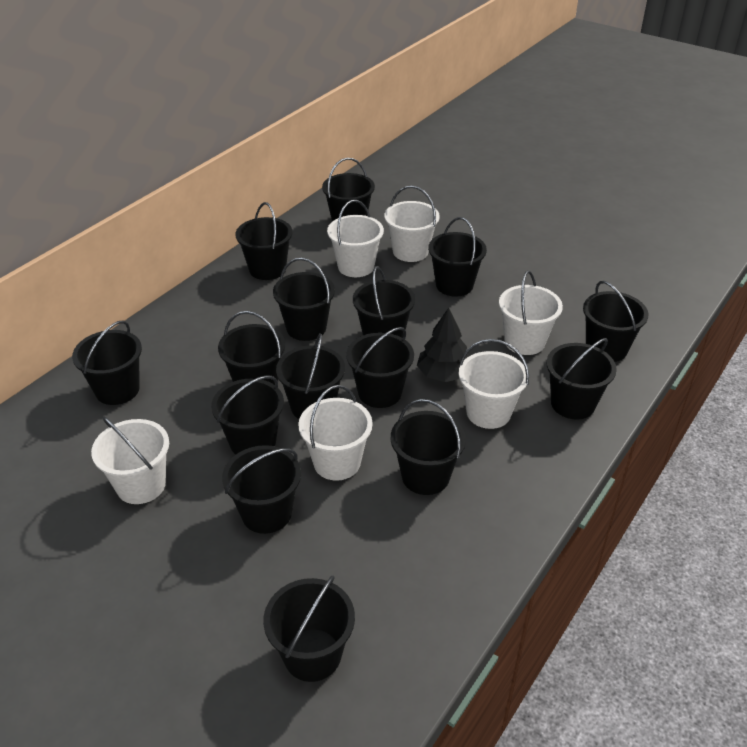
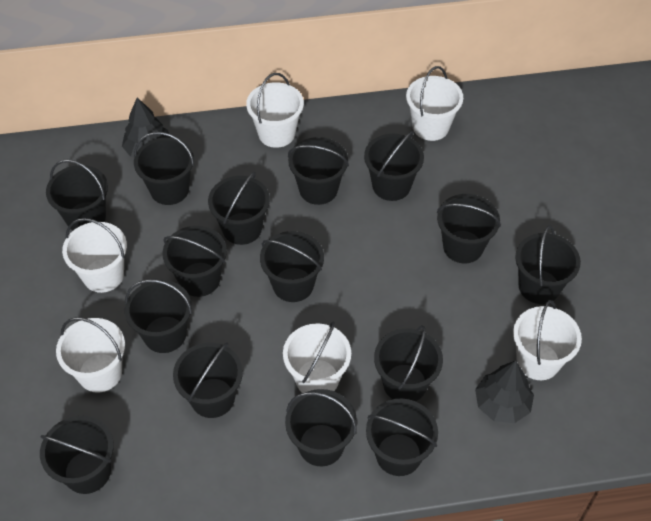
black tree: [417,308,469,382] = 1 -> [122,97,170,157] [475,361,534,423] = 2

